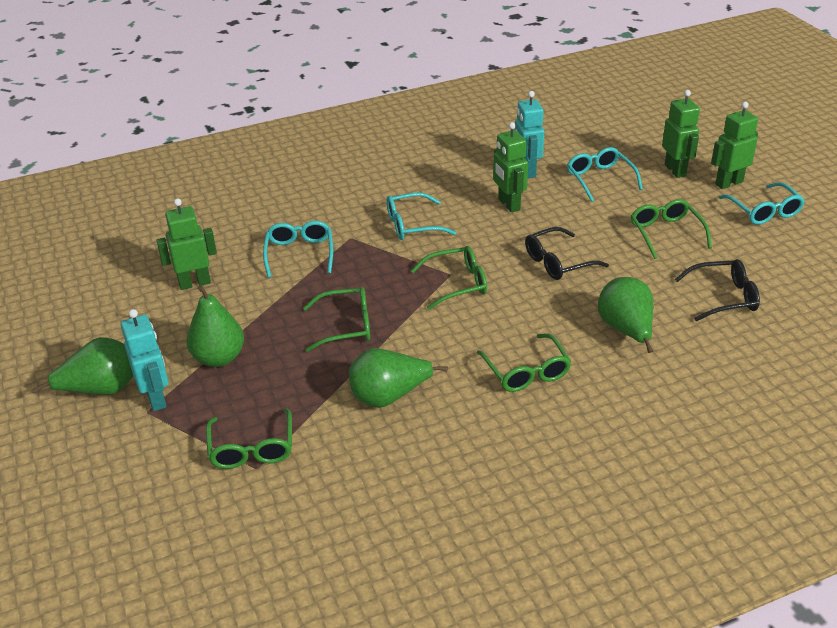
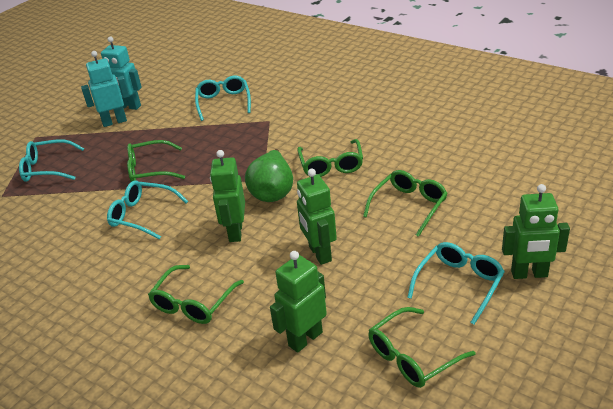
black glasses: [525,227,609,280] [675,259,760,321] = 2 -> none = 0
green pear: [33,337,133,395] [187,285,244,367] [349,348,448,408] [598,277,653,353] = 4 -> [245,149,293,202] = 1

